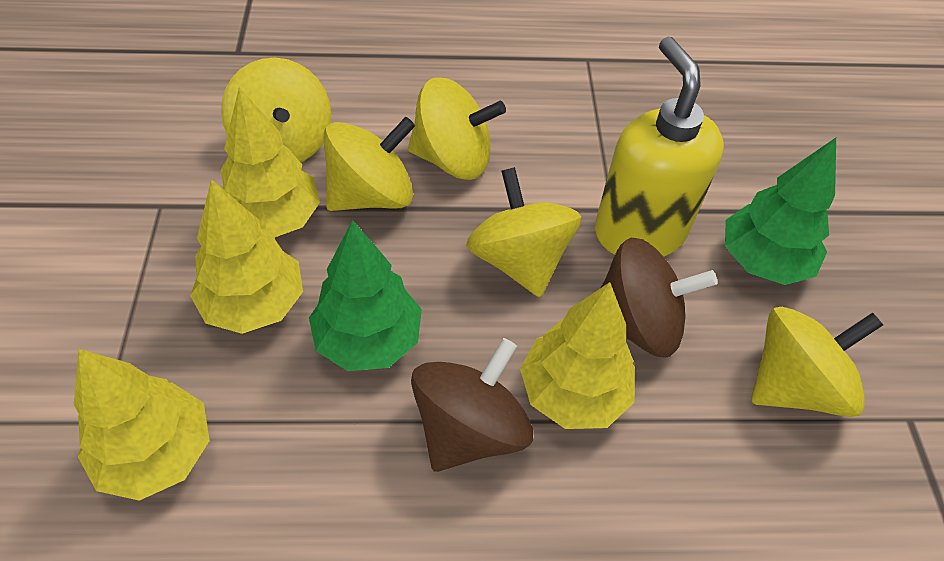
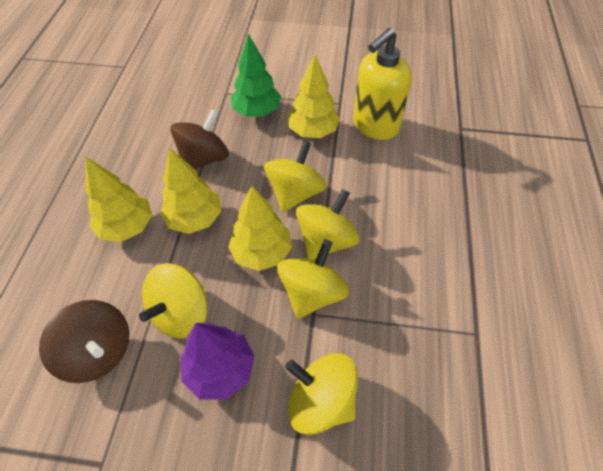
green tree: [309,220,422,371] [725,138,836,285] = 2 -> [231,34,281,117] = 1
purple tree: none = 0 -> [181,323,255,400] = 1

